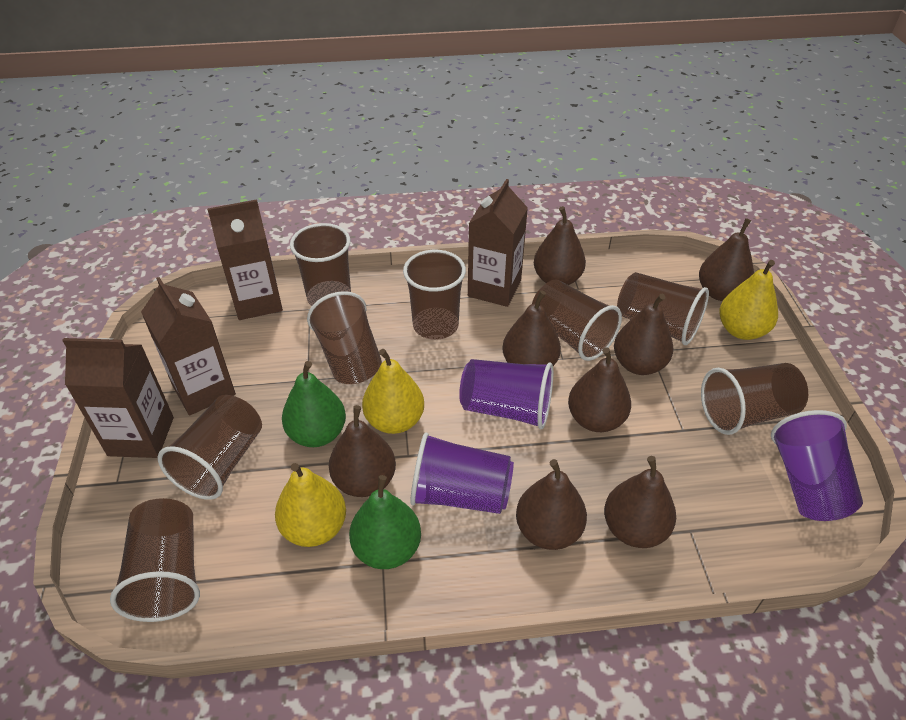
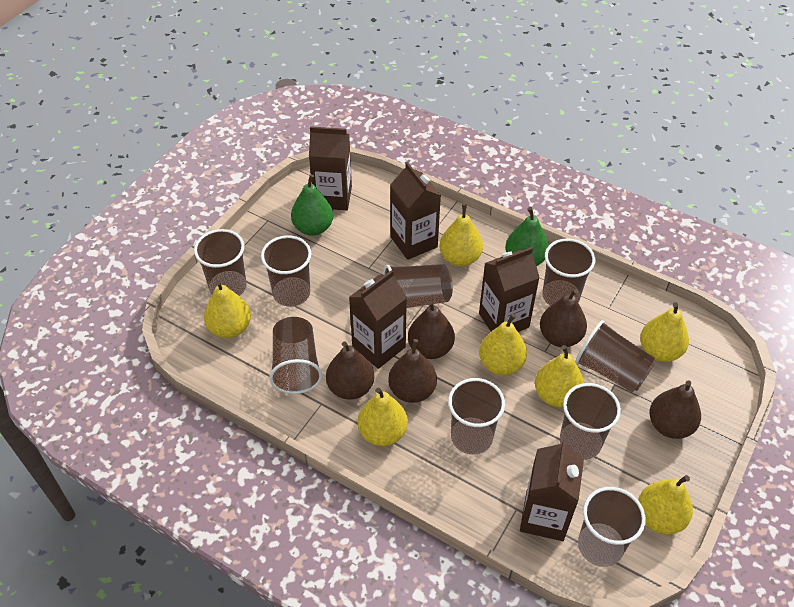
brown carton: [62,338,174,458] [141,277,236,416] [207,200,283,320] [468,179,528,307] = 4 -> [309,126,352,210] [349,270,407,369] [390,162,441,260] [479,247,540,332] [520,440,584,541] = 5
brown cup: [110,498,200,622] [158,395,262,500] [290,223,351,306] [307,291,382,384] [403,250,466,340] [532,280,622,361] [617,272,709,345] [701,363,808,435] = 8 -> [194,229,247,296] [261,235,312,307] [269,317,323,394] [383,264,453,309] [448,378,505,455] [542,238,595,306] [560,383,621,460] [575,320,655,393] [578,487,646,567] = 9
brown pear: [329,405,396,497] [502,290,561,366] [516,459,587,550] [534,206,586,285] [568,347,631,432] [604,456,676,548] [614,294,673,375] [699,218,754,301] = 8 -> [326,341,374,400] [388,339,437,403] [408,300,455,359] [540,289,587,347] [649,380,701,439] = 5
purple cup: [410,433,514,514] [459,359,553,429] [771,410,863,521] = 3 -> none = 0
yellow pear: [275,463,346,547] [362,349,424,434] [719,260,778,340] = 3 -> [204,281,251,338] [358,387,408,446] [440,204,483,267] [479,314,527,375] [535,345,584,407] [638,475,693,535] [640,302,689,362] = 7

